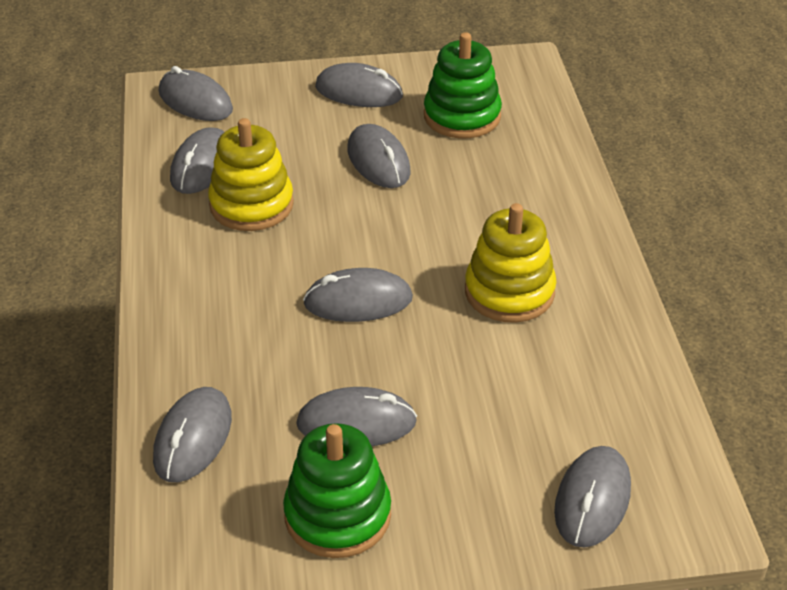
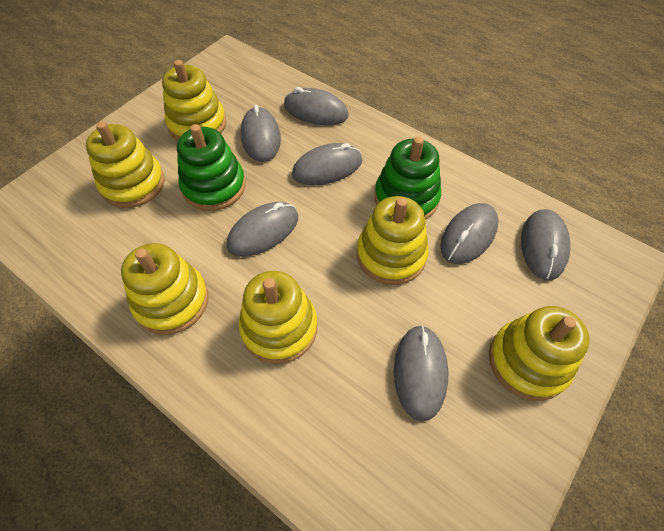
grey mouse: [153,387,232,482] [159,66,233,121] [170,127,224,194] [296,387,417,446] [303,268,413,322] [315,63,403,107] [347,124,411,188] [554,446,631,548] = 8 -> [227,202,298,257] [241,105,281,162] [284,87,349,125] [292,143,362,185] [394,325,448,421] [440,203,499,264] [521,209,570,280] = 7
yellow stacking toy: [208,118,294,231] [465,203,557,323] = 2 -> [86,121,165,208] [121,243,209,335] [162,60,226,141] [239,271,317,364] [357,196,429,285] [489,306,589,401] = 6

